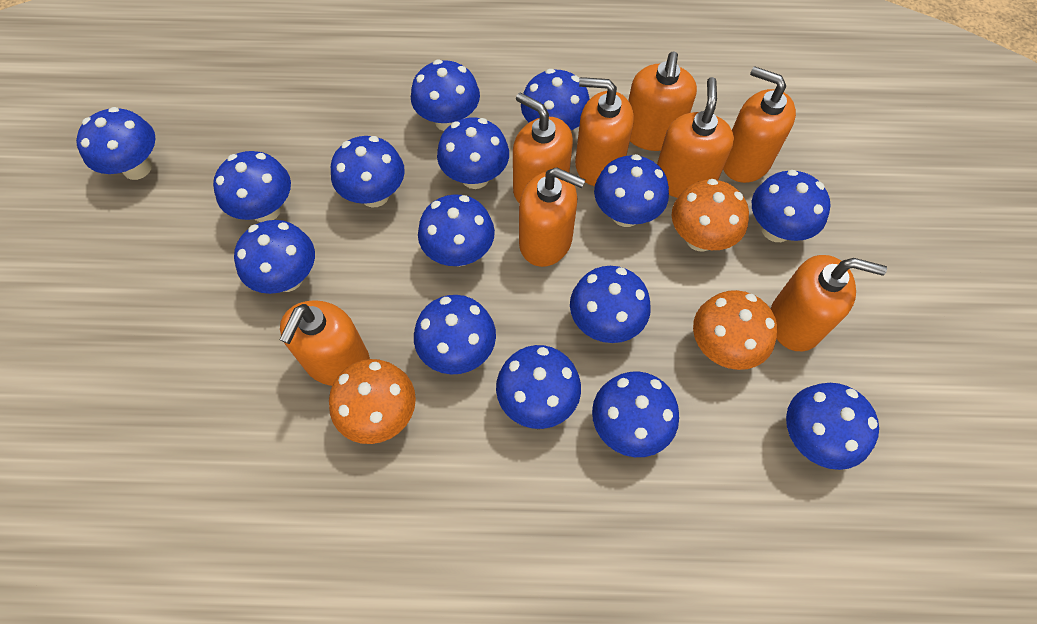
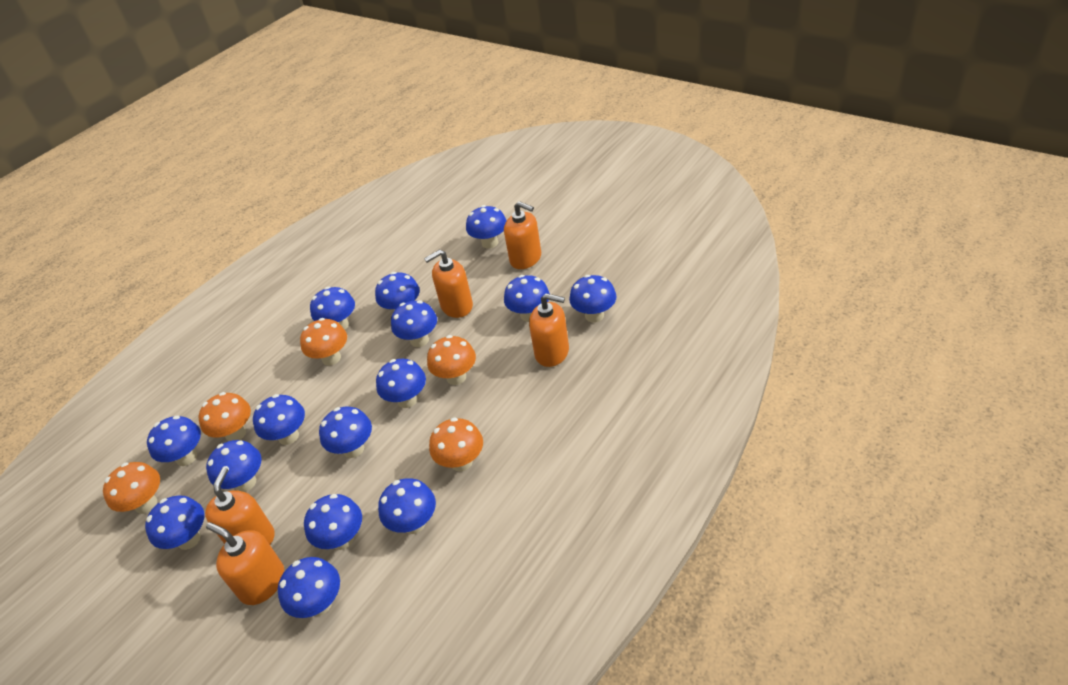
orange mushroom: [329,359,416,444] [672,179,749,252] [693,290,777,370] = 3 -> [103,462,160,514] [199,392,251,441] [300,318,347,366] [427,335,476,385] [429,417,483,471] = 5
orange soap dispenser: [279,300,370,386] [513,93,573,203] [519,167,585,267] [575,77,634,186] [628,51,697,151] [657,77,734,198] [723,66,796,183] [771,255,887,351] = 8 -> [205,467,275,544] [206,522,284,605] [424,250,473,318] [504,201,541,269] [529,293,569,367] = 5

